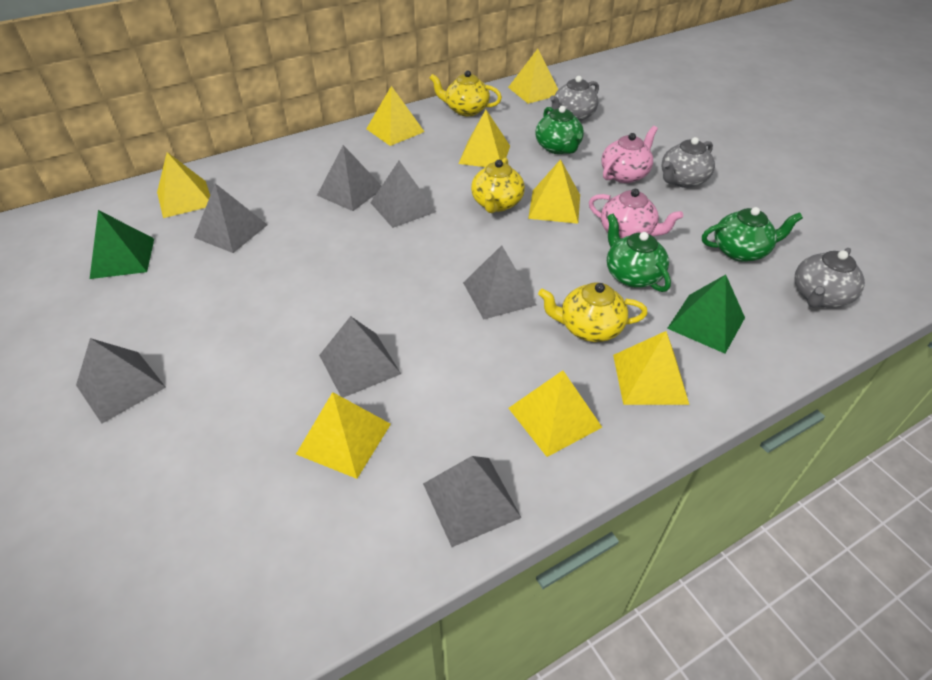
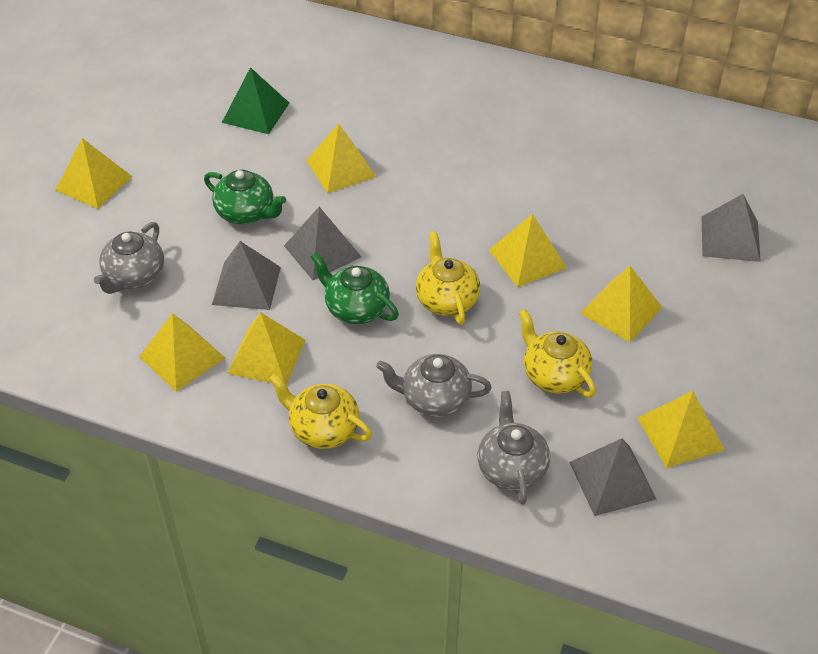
green pyramid: [90,210,154,279] [667,275,745,354] = 2 -> [222,67,289,134] = 1
green teapot: [535,106,584,154] [607,214,671,292] [702,207,803,262] = 3 -> [204,170,286,224] [311,252,399,324] = 2
grey pyramid: [76,338,166,423] [194,183,268,253] [317,145,382,211] [319,316,401,398] [371,161,436,228] [423,456,521,547] [463,245,536,320] = 7 -> [212,241,281,310] [284,207,361,280] [569,439,657,516] [701,194,761,262] = 4
pink teapot: [589,189,683,239] [601,126,658,183] = 2 -> none = 0
yellow pyramid: [157,152,210,218] [296,392,391,479] [366,86,425,146] [458,110,510,167] [508,49,558,104] [508,370,602,457] [528,159,580,224] [613,331,689,405] = 8 -> [56,138,132,209] [139,313,225,392] [227,312,305,385] [306,123,376,193] [489,214,567,287] [580,266,662,342] [638,391,725,468] = 7

